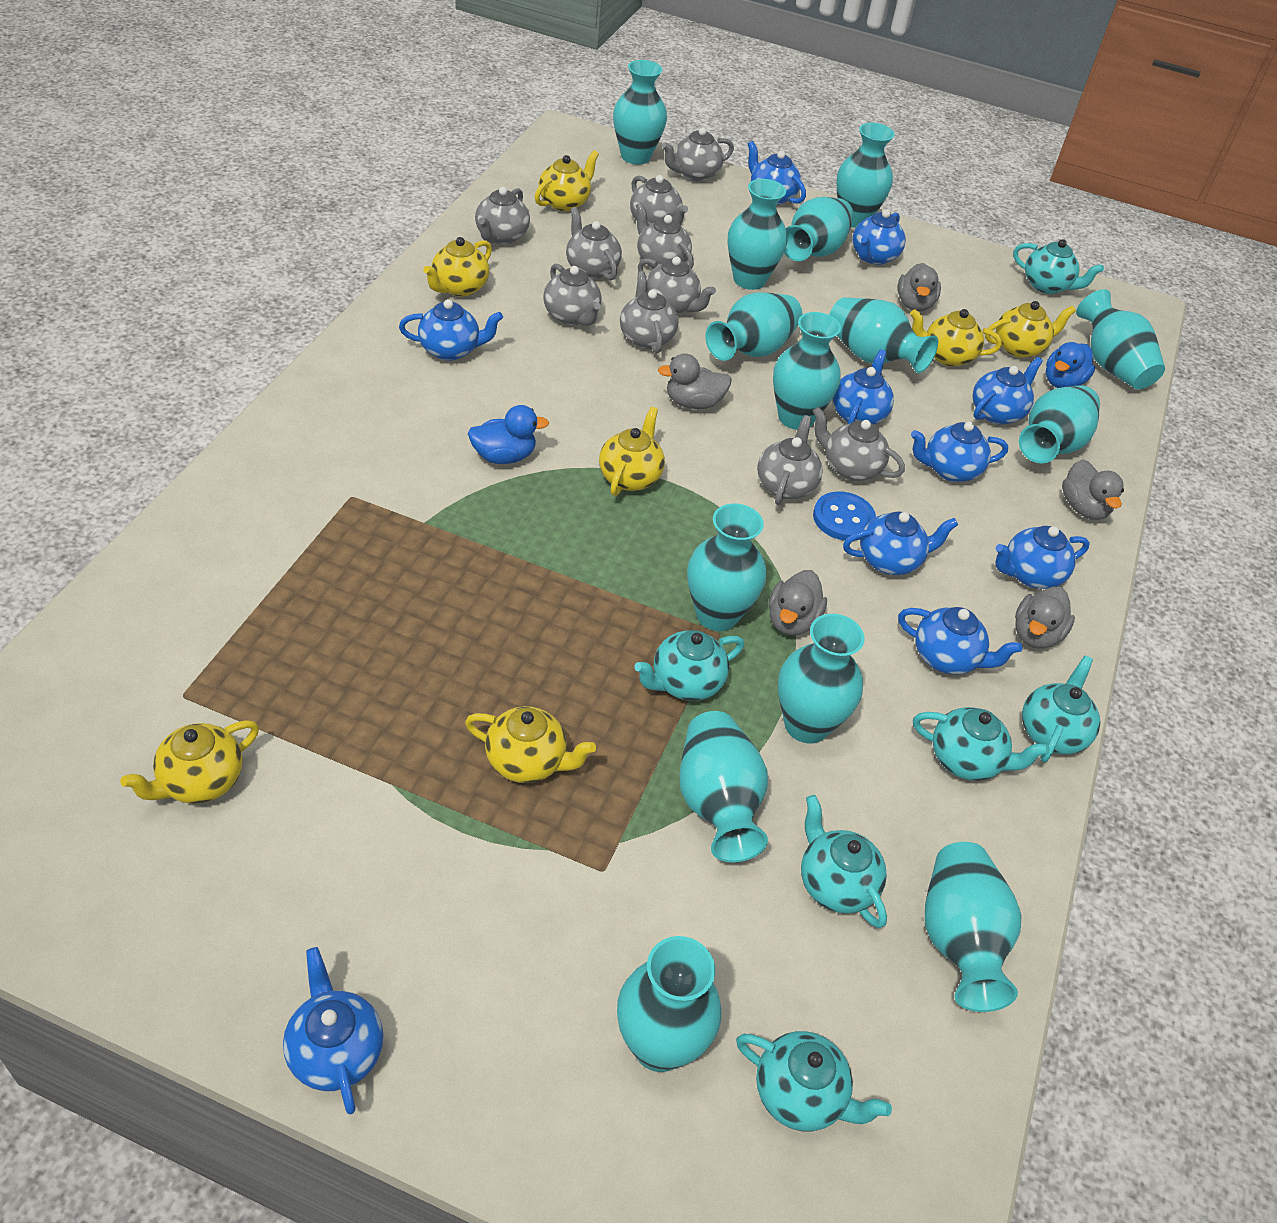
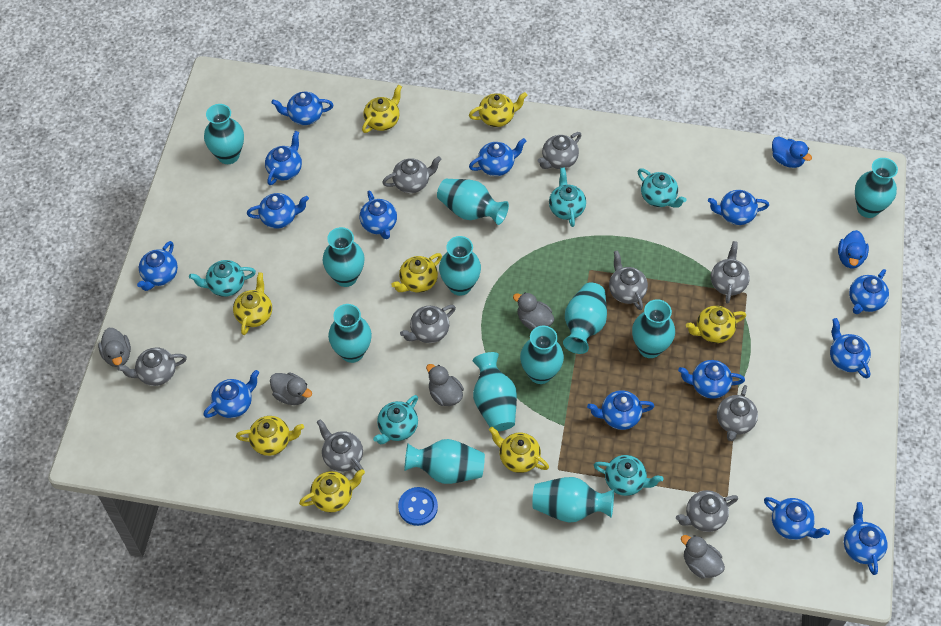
blue teapot: [283,947,384,1114] [399,299,503,361] [748,141,806,205] [833,349,894,425] [843,511,958,575] [852,209,906,265] [898,607,1022,675] [911,422,1008,482] [973,357,1043,425] [995,526,1090,589] = 10 -> [137,241,178,291] [203,370,259,418] [247,193,309,229] [265,131,302,185] [271,92,334,125] [360,190,397,239] [469,138,526,176] [587,390,654,430] [678,360,745,399] [708,190,769,225] [764,497,830,540] [830,318,871,378] [844,502,888,575] [849,269,889,314] = 14
grey teapot: [475,187,530,244] [543,263,602,326] [566,207,622,280] [620,271,678,353] [630,175,688,226] [636,202,694,269] [638,257,716,314] [662,127,734,181] [757,415,823,505] [812,407,905,481] = 10 -> [117,348,187,386] [317,419,364,472] [382,156,441,193] [400,305,456,343] [538,132,582,169] [609,250,648,310] [676,490,738,532] [711,241,750,303] [717,385,758,441] = 9
turquoise teapot: [635,630,744,701] [736,1031,892,1131] [801,795,887,928] [913,707,1049,781] [1013,239,1104,294] [1022,655,1100,762] = 6 -> [189,260,256,297] [373,395,418,444] [549,167,586,227] [594,455,663,496] [638,169,687,208] = 5
turquoise vase: [613,60,667,165] [617,936,721,1072] [679,711,768,863] [687,503,766,631] [705,292,802,361] [728,179,787,290] [773,312,841,430] [778,614,864,744] [784,197,853,261] [829,297,938,373] [836,123,895,228] [925,842,1022,1012] [1019,385,1100,464] [1076,289,1165,389] = 14 -> [204,104,244,164] [323,227,364,287] [328,304,372,363] [404,439,485,484] [437,179,509,225] [439,236,481,296] [473,352,517,431] [520,326,564,384] [532,477,614,523] [563,282,607,354] [632,299,675,358] [855,158,898,218] = 12
yellow teapot: [120,720,259,804] [423,237,492,297] [465,706,596,783] [535,150,599,211] [599,407,665,496] [910,309,1002,367] [985,301,1076,358] = 7 -> [233,272,272,335] [236,416,304,456] [299,469,365,513] [362,85,402,133] [391,253,442,293] [469,92,527,127] [489,427,549,473] [686,306,746,343] = 8

